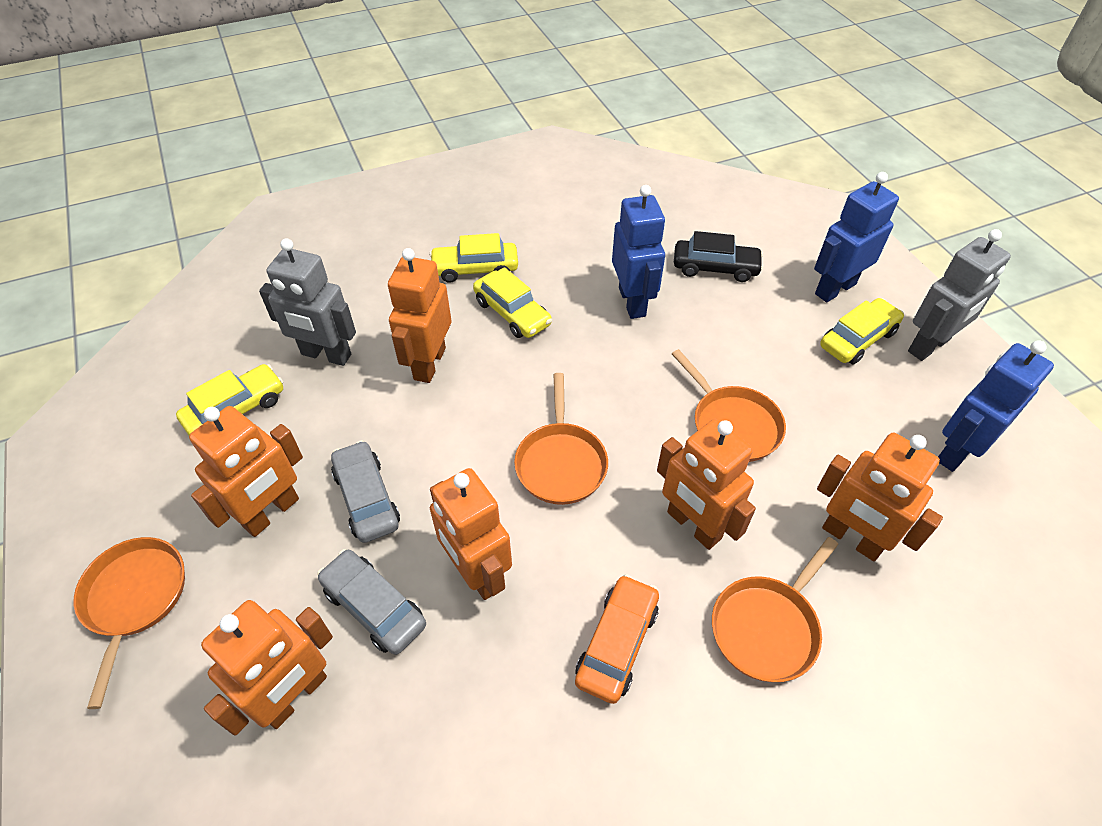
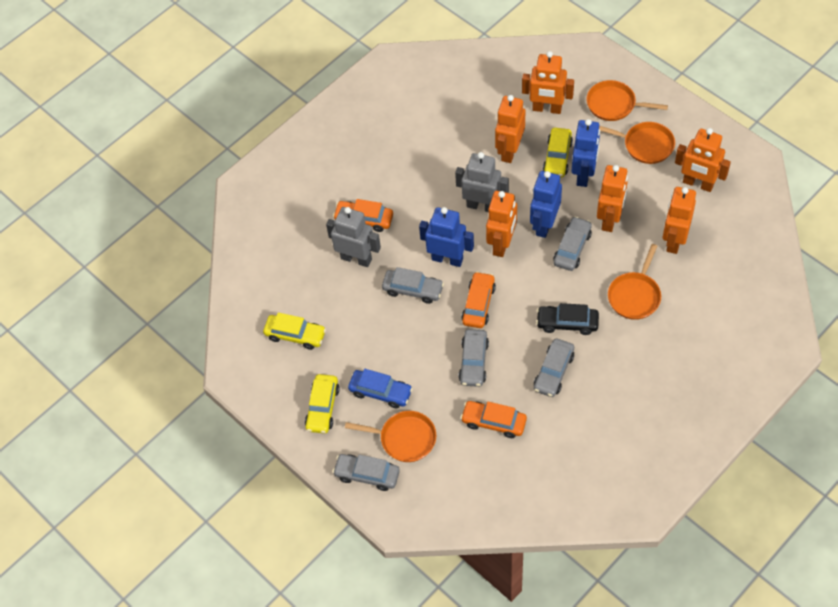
blue car: none = 0 -> [348,369,413,409] = 1
grey car: [317,549,426,655] [331,440,400,543] = 2 -> [333,454,400,491] [382,267,444,304] [458,329,489,387] [534,339,574,397] [553,216,592,271] = 5
orange car: [575,574,659,704] = 1 -> [333,199,393,232] [461,272,496,328] [461,401,527,438] = 3
yellow car: [176,364,283,435] [429,233,518,283] [473,267,552,338] [820,298,904,364] = 4 -> [263,312,326,350] [305,374,340,434] [543,128,573,178] = 3

